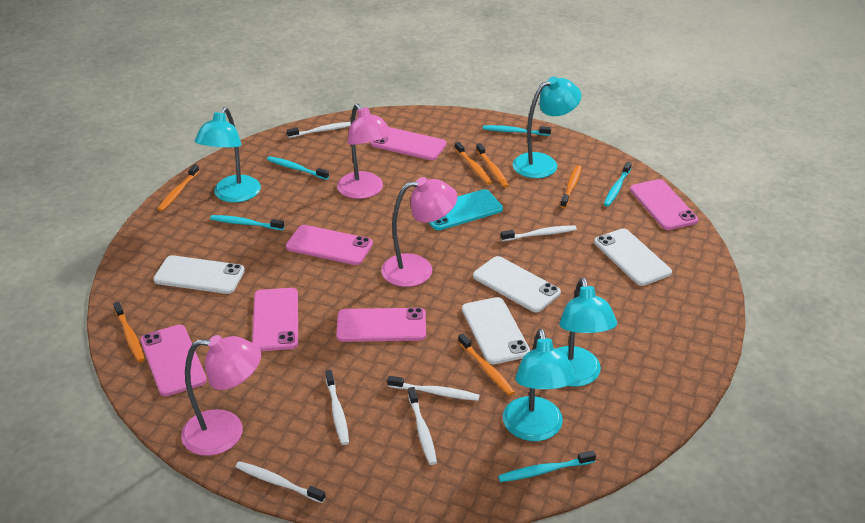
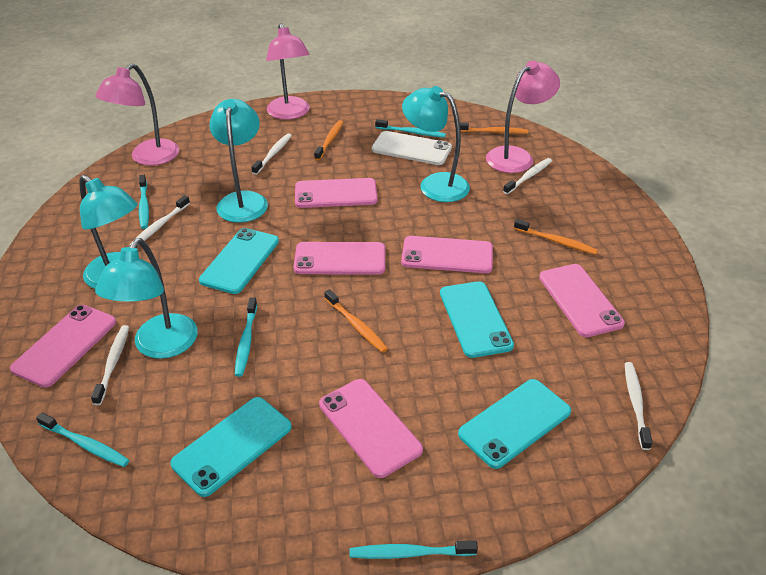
orange toothbrush: [113,302,145,362] [157,164,199,211] [455,142,492,185] [458,333,515,396] [476,143,509,187] [560,165,582,208] = 6 -> [314,120,343,161] [324,289,388,353] [460,123,528,134] [514,219,598,255] = 4
turquoise phone: [428,189,503,230] = 1 -> [170,397,292,497] [199,228,279,294] [440,281,514,358] [458,379,571,469] = 4
white phone: [153,255,245,294] [462,297,530,364] [473,256,561,313] [594,228,672,286] = 4 -> [371,131,452,165] = 1
white toothbrush: [236,461,326,503] [287,122,351,138] [325,370,349,445] [387,376,480,401] [408,387,437,465] [501,225,577,241] = 6 -> [91,325,129,405] [129,195,190,246] [251,133,292,175] [503,158,552,194] [625,362,653,450] = 5

